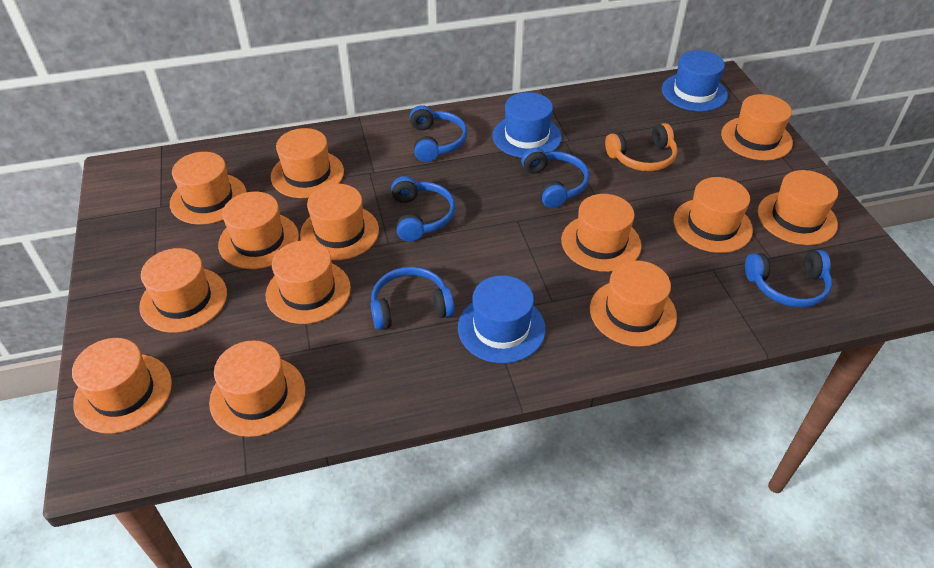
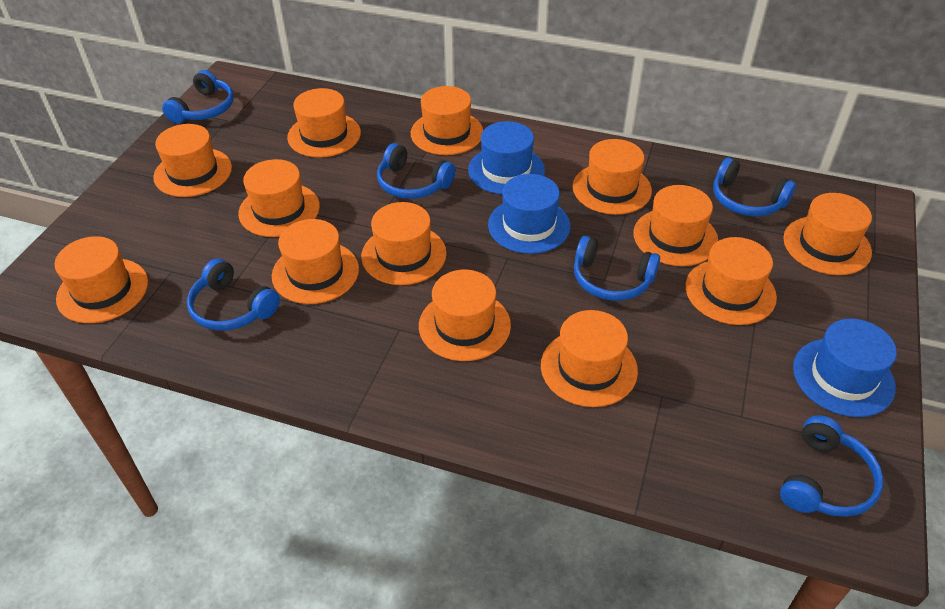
blue headphones: [371,267,455,330] [391,176,455,242] [410,105,467,162] [521,148,589,208] [745,250,832,308] = 5 -> [162,70,234,123] [187,259,280,331] [377,143,456,199] [574,236,660,301] [713,157,796,216] [780,415,884,517] = 6
orange headphones: [605,123,678,171] = 1 -> none = 0

